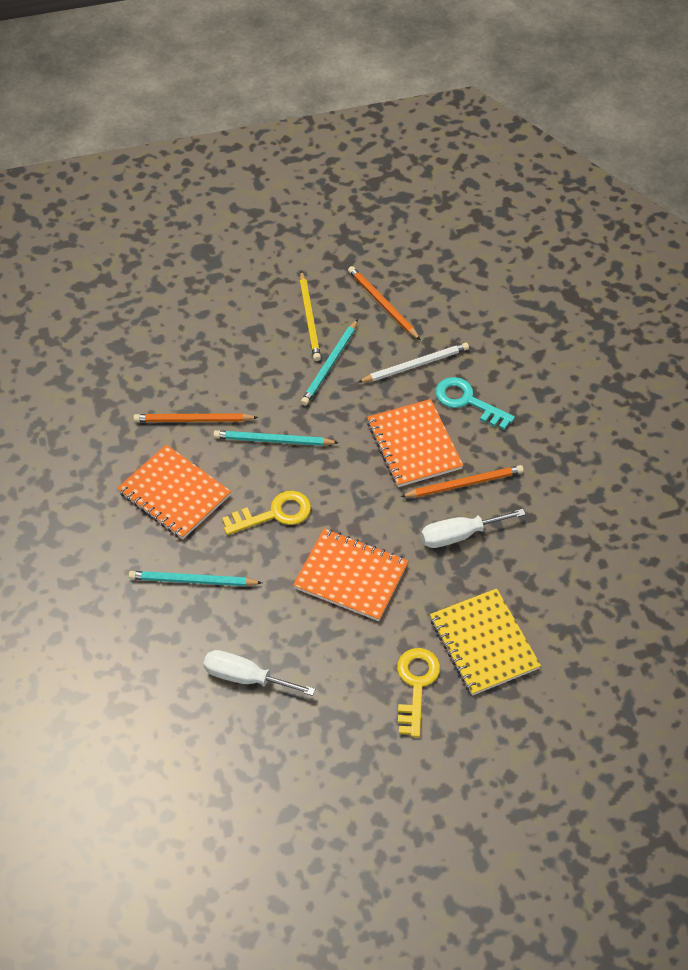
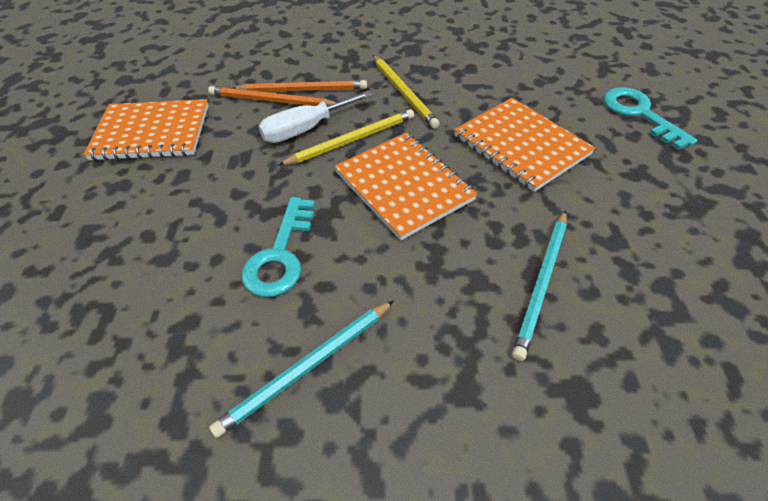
orange pencil: [133,413,258,422] [348,266,420,340] [400,465,524,497] = 3 -> [208,86,337,106] [232,80,367,92] = 2
turquoise key: [435,377,515,430] = 1 -> [241,197,315,297] [604,87,697,150] = 2
turquoise pencil: [129,571,262,586] [214,430,339,446] [301,319,358,405] = 3 -> [209,300,394,438] [512,210,567,361] = 2
white pencil: [358,343,469,383] = 1 -> none = 0
white screwdriver: [203,650,315,696] [421,509,526,548] = 2 -> [258,91,372,143] = 1
yellow key: [222,491,311,535] [397,648,440,737] = 2 -> none = 0
yellow notebook: [430,589,541,696] = 1 -> none = 0
yellow pencil: [300,271,321,361] = 1 -> [278,109,414,166] [373,55,440,129] = 2

